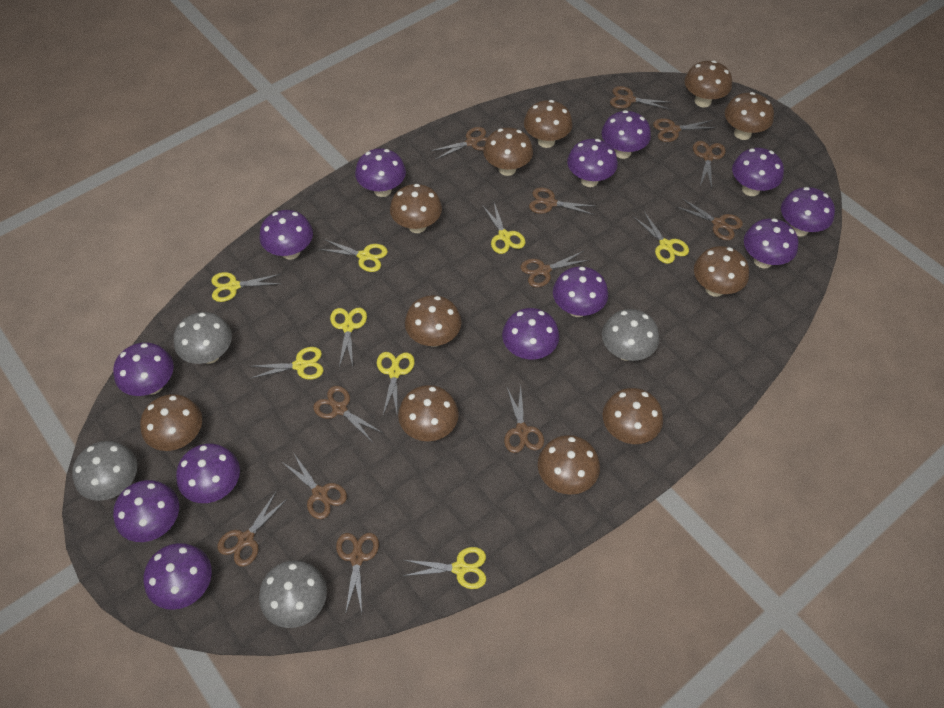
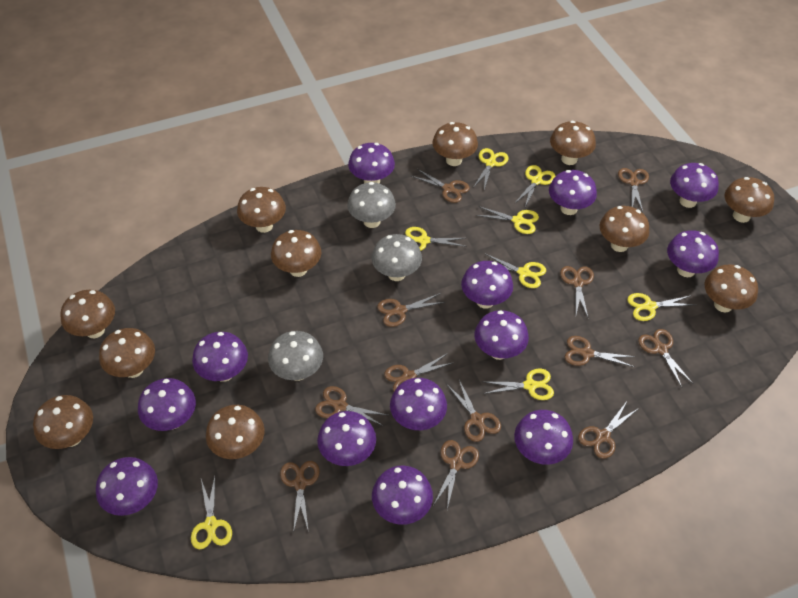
grey mushroom: [72,441,137,501] [174,312,232,364] [259,561,327,628] [602,309,659,361] = 4 -> [268,331,323,381] [347,182,396,228] [371,234,422,281] = 3

